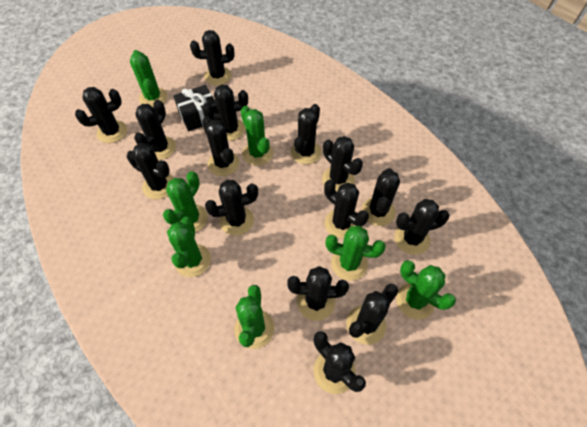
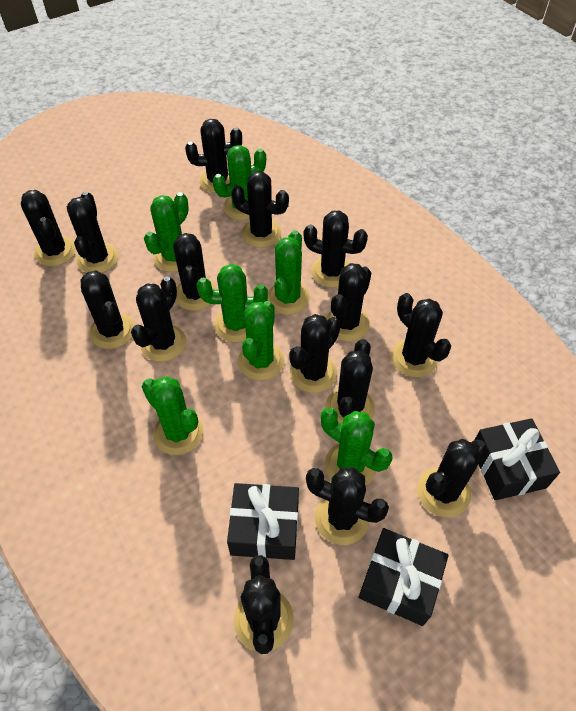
black gift: [173,85,217,131] = 1 -> [227,483,299,560] [358,528,449,626] [475,418,560,500] = 3

